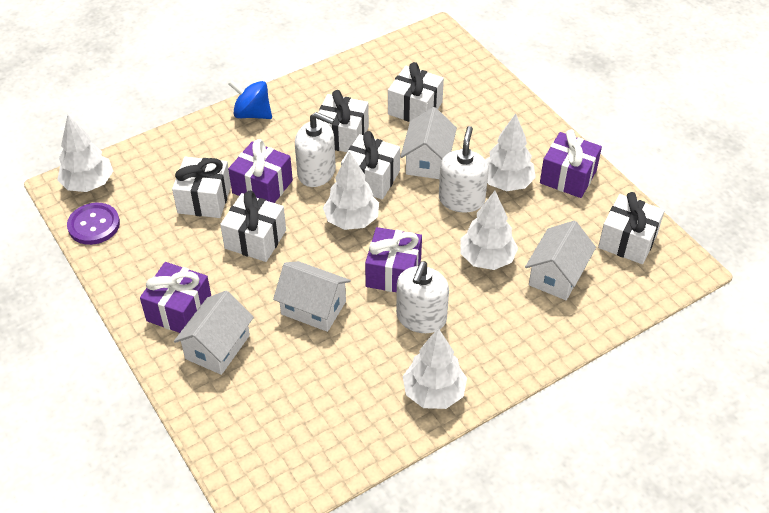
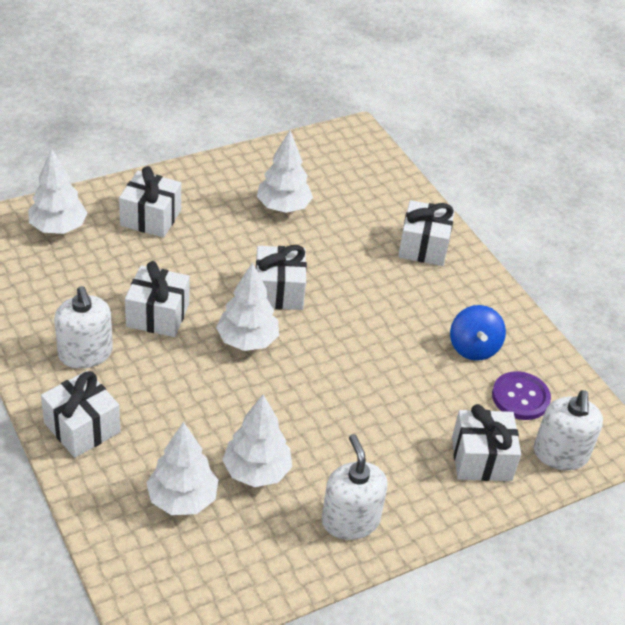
purple gift: [140,262,211,333] [228,139,293,203] [365,227,422,292] [540,129,602,198] = 4 -> none = 0
white house: [174,290,254,375] [273,261,351,332] [400,107,457,179] [525,221,596,300] = 4 -> none = 0

